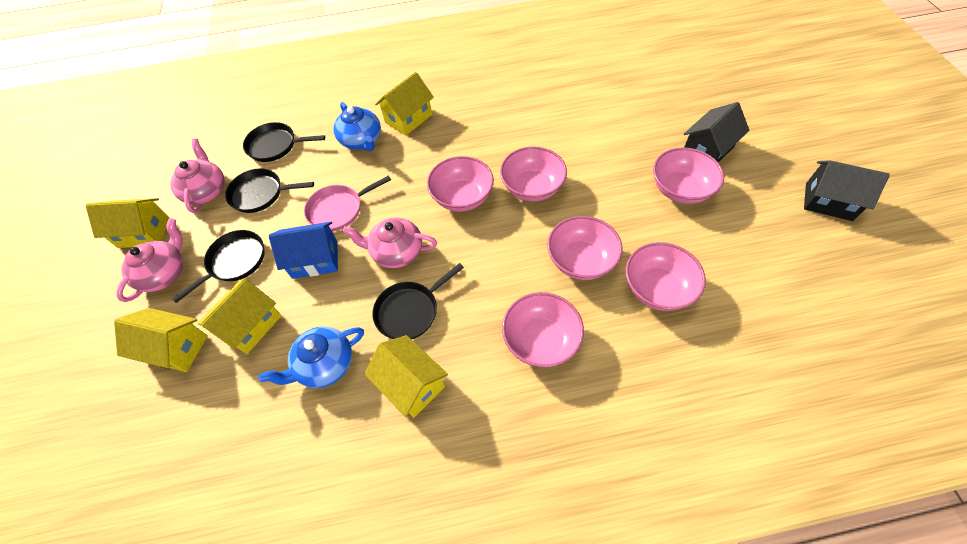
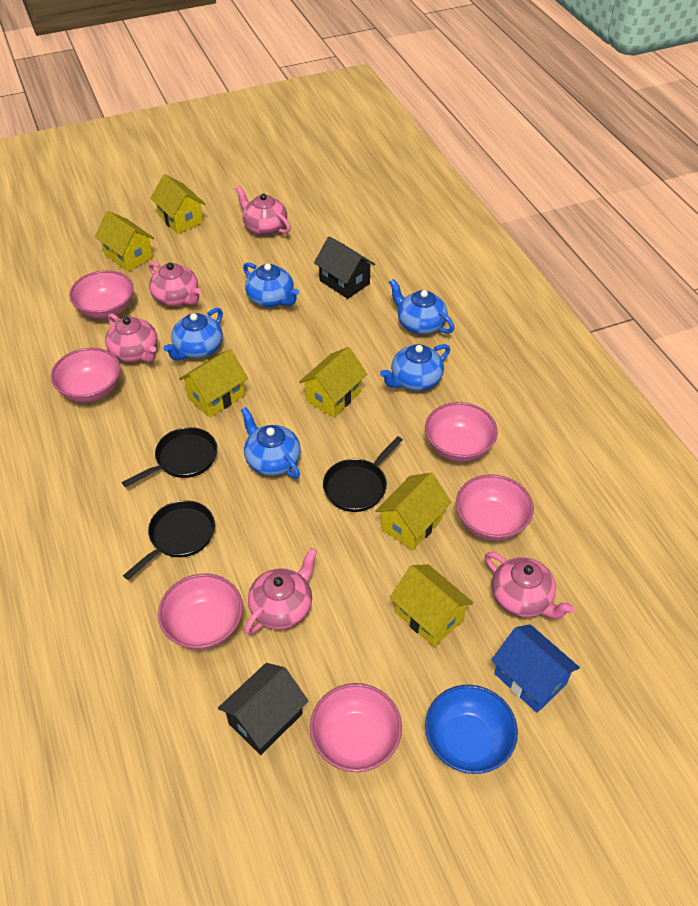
black pan: [172,230,265,303] [225,168,314,213] [243,122,325,162] [372,263,464,339] = 4 -> [122,427,217,487] [123,500,215,580] [323,436,403,512] = 3
blue bowl: none = 0 -> [425,685,518,774] = 1
blue teapot: [259,326,364,388] [333,102,381,151] = 2 -> [163,308,223,361] [241,407,301,479] [243,262,299,307] [380,344,450,391] [389,279,454,334] = 5
pink pan: [304,175,391,231] = 1 -> none = 0
pink teapot: [116,218,184,302] [170,139,225,213] [343,218,437,268] = 3 -> [105,313,157,362] [148,262,201,306] [235,186,291,236] [244,548,317,635] [485,552,574,619] = 5
yellow house: [85,198,170,248] [114,308,208,372] [198,278,282,354] [364,335,448,418] [375,72,434,136] = 5 -> [95,211,154,272] [150,174,205,234] [179,349,248,418] [299,347,367,417] [375,473,451,550] [390,564,473,647] = 6

